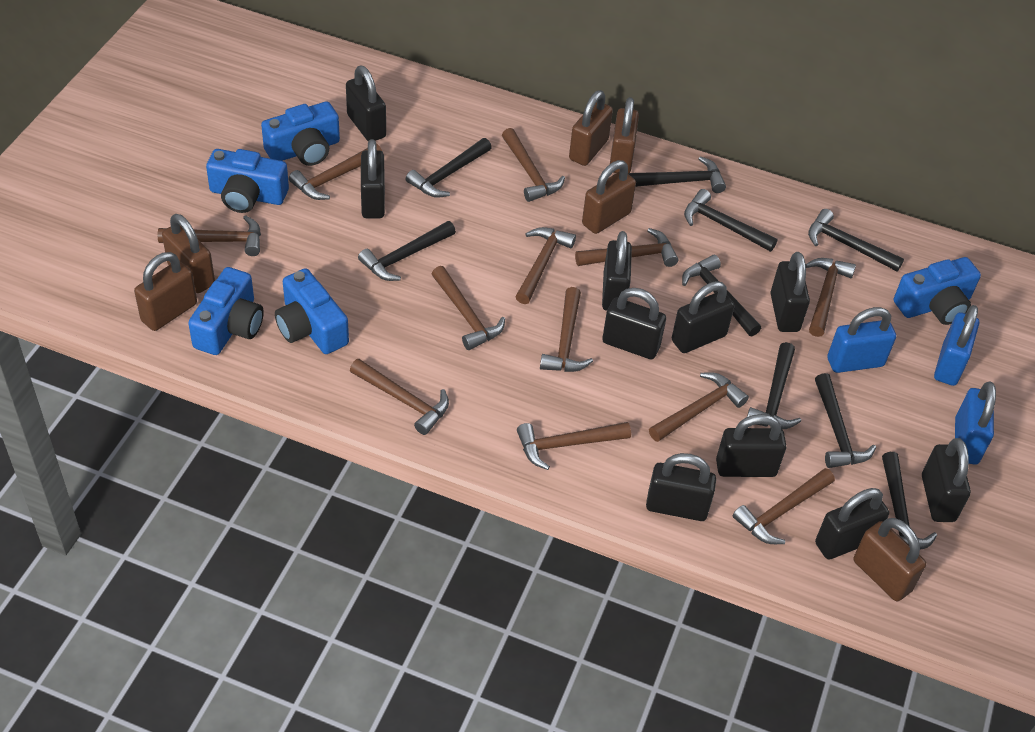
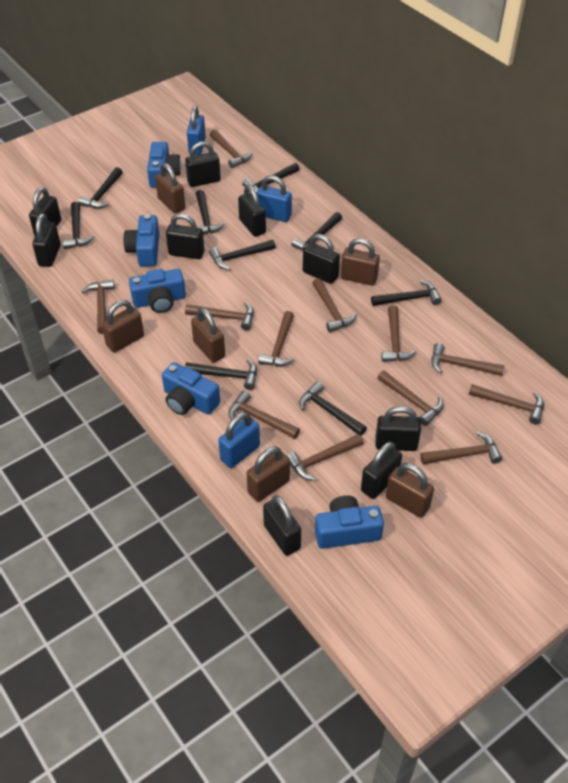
black padlock: [346,65,386,141] [361,139,385,218] [602,231,632,311] [602,288,666,359] [646,453,716,521] [672,281,735,353] [716,414,787,477] [770,252,810,332] [815,488,889,560] [922,438,971,522] = 10 -> [29,187,61,236] [32,213,61,267] [166,213,204,259] [185,141,221,187] [238,185,266,237] [263,495,301,556] [303,234,340,284] [361,442,402,499] [375,406,421,451] = 9

